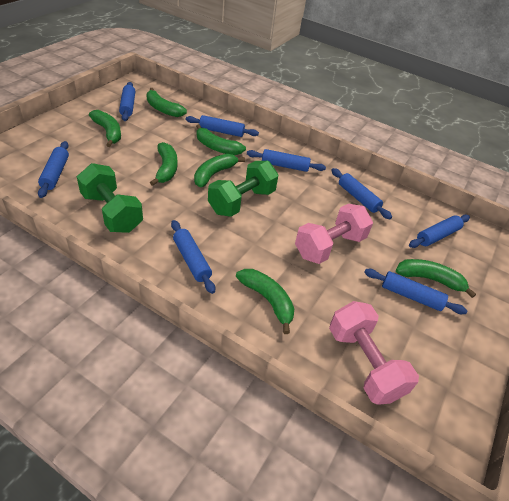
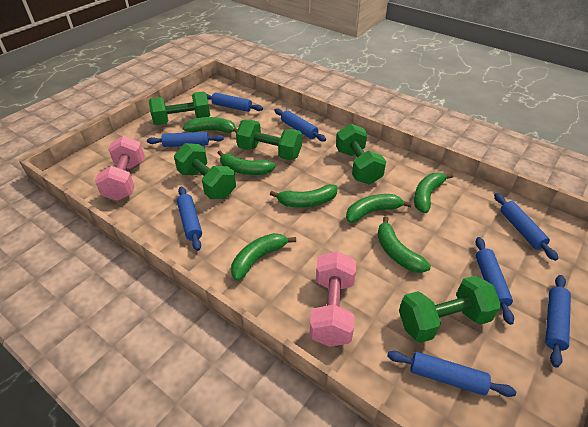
green dumbbell: [77,163,143,233] [208,161,278,217] = 2 -> [149,91,210,125] [174,143,236,199] [236,120,302,160] [336,124,386,184] [399,275,501,343] = 5

